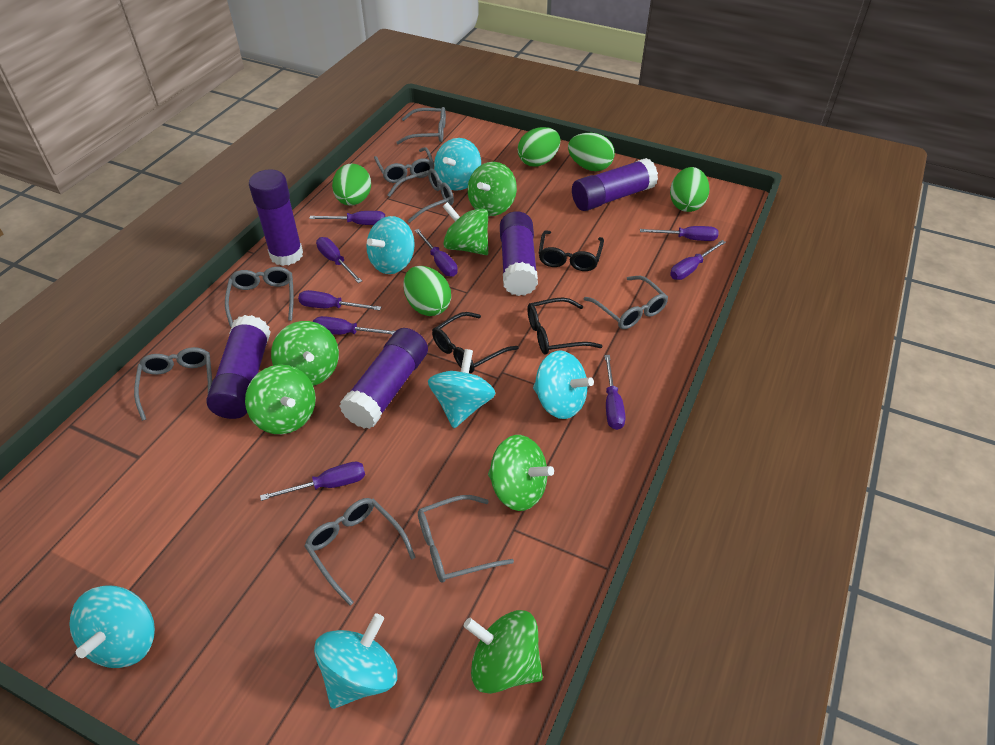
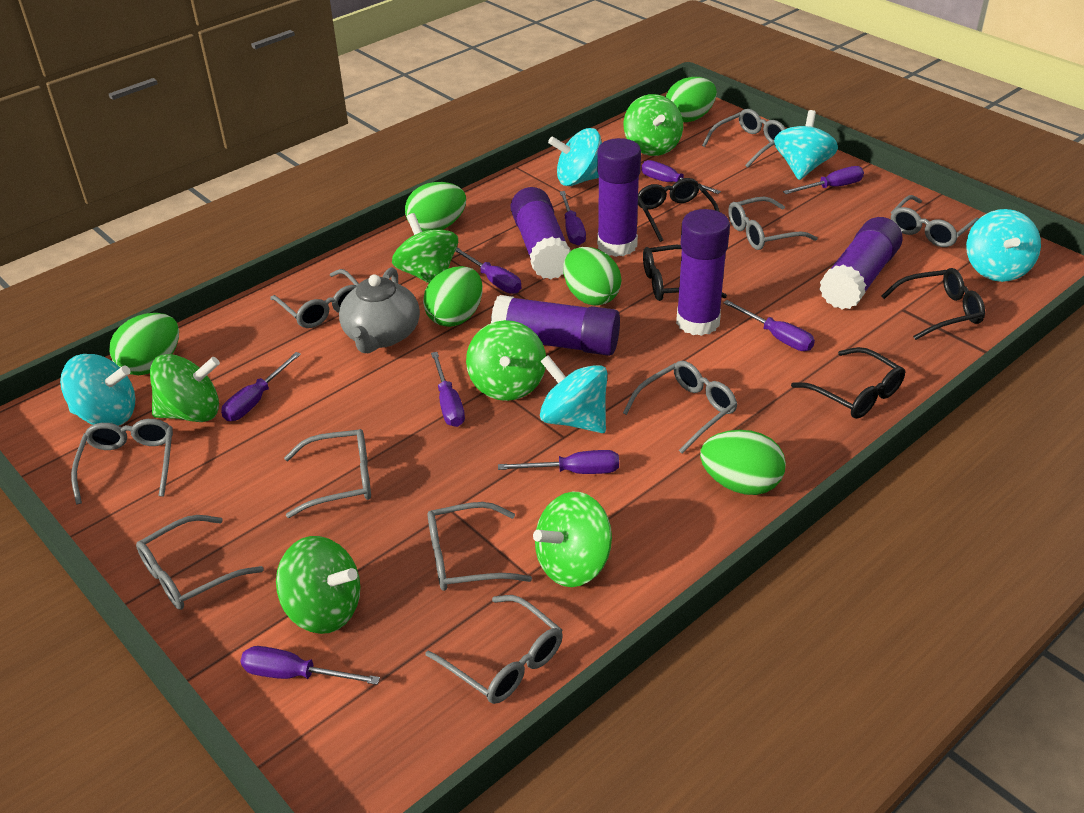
black glasses: [432,312,518,373] [527,298,602,355] [539,230,604,271] = 3 -> [638,178,720,242] [643,245,727,301] [791,347,905,419] [881,268,985,340] = 4
green egg: [332,164,371,206] [403,266,451,316] [518,127,560,167] [568,133,615,171] [670,167,709,212] = 5 -> [109,313,179,375] [405,182,466,232] [423,266,483,327] [563,247,622,306] [666,77,717,122] [700,430,786,495] = 6
grey glasses: [134,347,212,421] [225,267,294,327] [304,498,416,606] [374,147,434,183] [387,168,454,223] [396,107,446,144] [418,495,514,583] [584,276,668,329] = 8 -> [71,419,173,504] [136,515,263,610] [270,269,359,328] [284,429,371,518] [426,595,563,704] [428,502,532,591] [623,361,738,453] [702,109,785,168] [728,197,818,250] [891,195,979,247] = 10
grey teapot: none = 0 -> [339,267,420,354] = 1
turquoise spinning top: [69,586,155,668] [314,613,397,709] [366,216,415,274] [428,349,496,428] [434,138,481,191] [533,350,594,419] = 6 -> [60,354,136,426] [540,355,607,433] [548,128,602,186] [774,110,838,180] [966,209,1041,282] = 5

